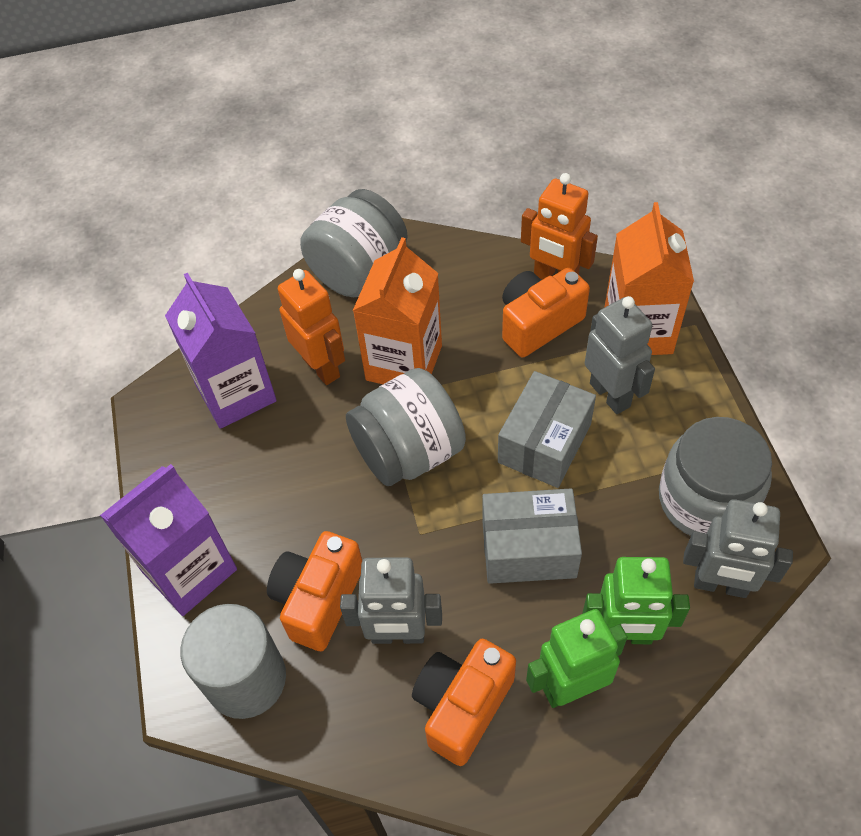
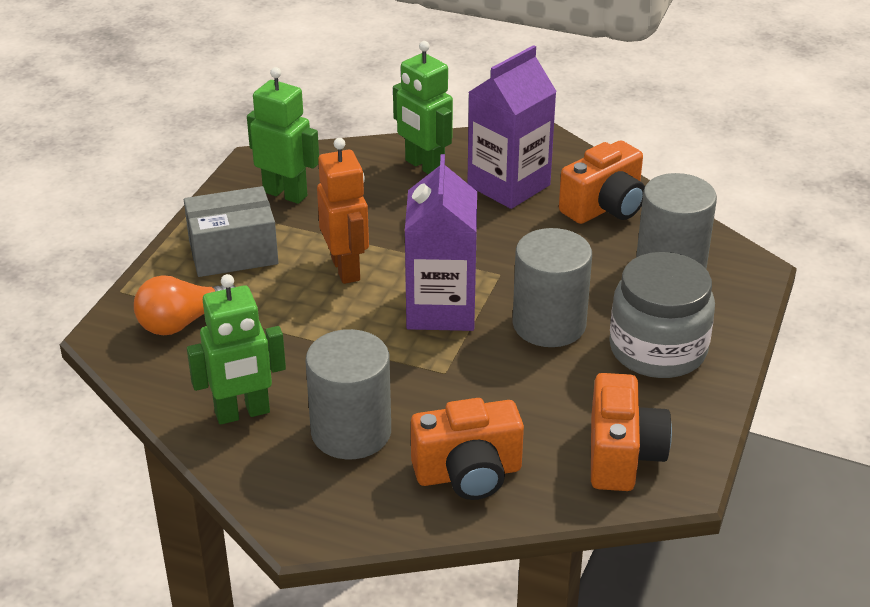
green robot: [526,609,627,708] [582,557,690,644] = 2 -> [187,274,286,425] [247,67,319,204] [393,41,453,174] = 3
grey box: [482,488,582,584] [498,371,596,488] = 2 -> [184,186,279,277] = 1
grey cylinder: [180,604,286,719] = 1 -> [305,329,391,459] [512,228,592,347] [636,173,717,269] = 3
grey jar: [300,189,408,297] [346,368,466,486] [659,417,772,536] = 3 -> [609,252,715,378] = 1
grey robot: [340,557,442,644] [585,296,655,414] [683,499,793,598] = 3 -> none = 0
orange carton: [353,237,442,384] [604,202,694,355] = 2 -> none = 0
orange light bulb: none = 0 -> [134,275,235,335] = 1
orange robot: [278,269,345,385] [521,173,598,280] = 2 -> [317,138,369,284] = 1

